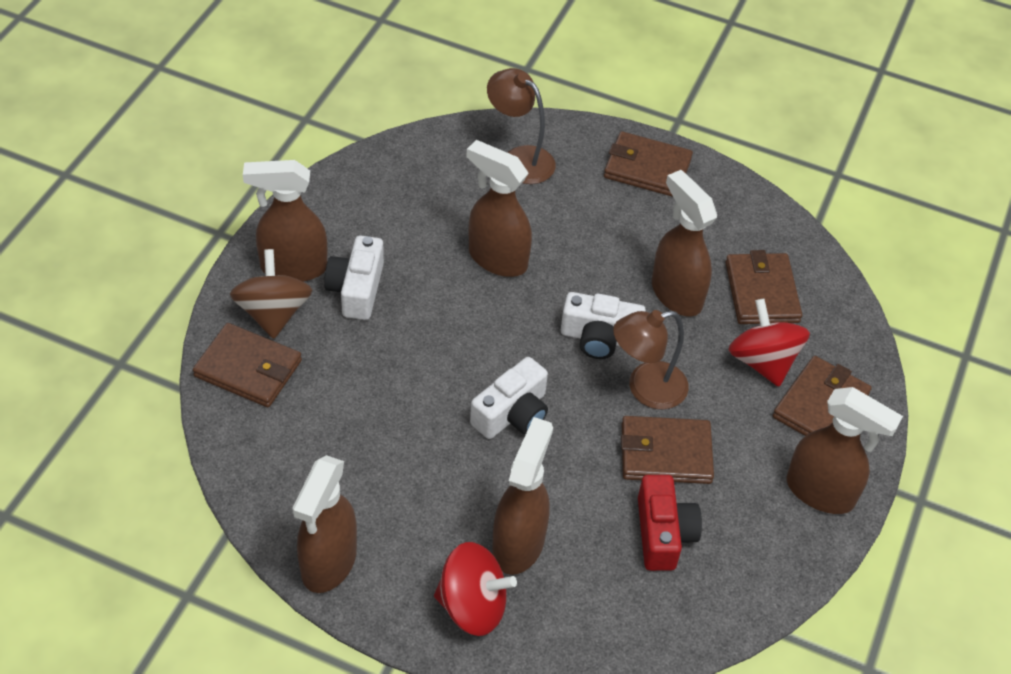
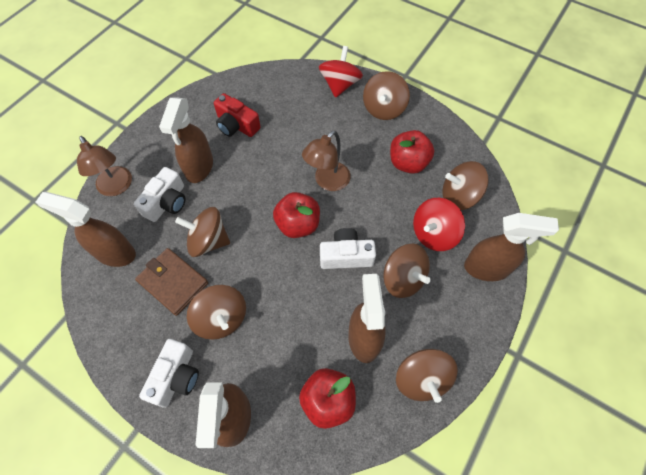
brown spinning top: [230,249,312,339] = 1 -> [175,207,230,257] [187,285,246,340] [363,71,410,120] [383,243,431,298] [396,349,458,403] [442,161,489,210] = 6
brown spray bottle: [243,160,327,282] [292,455,357,593] [466,140,532,277] [492,417,553,575] [652,170,717,316] [787,387,903,514] = 6 -> [35,192,136,267] [159,97,213,183] [196,382,251,448] [348,274,386,363] [464,213,559,281] = 5
brown wallet: [193,323,302,407] [604,131,693,197] [621,416,714,484] [725,250,802,324] [773,356,872,436] = 5 -> [135,248,208,316] = 1
red apple: none = 0 -> [273,192,320,238] [299,368,356,429] [390,130,435,174] = 3

